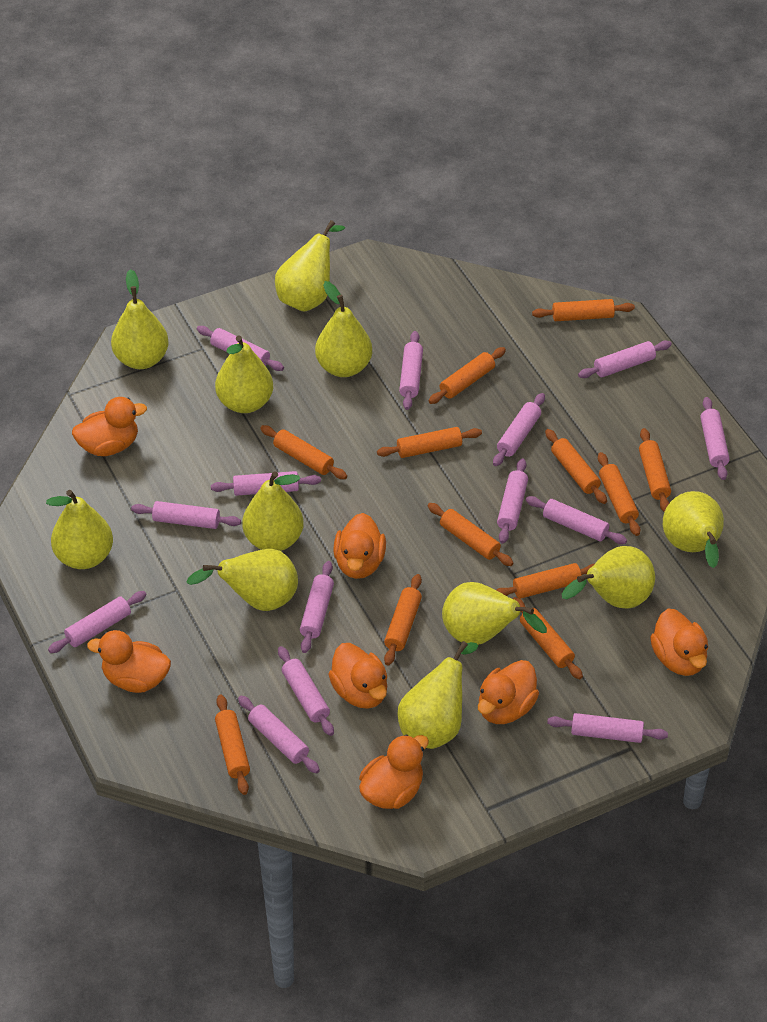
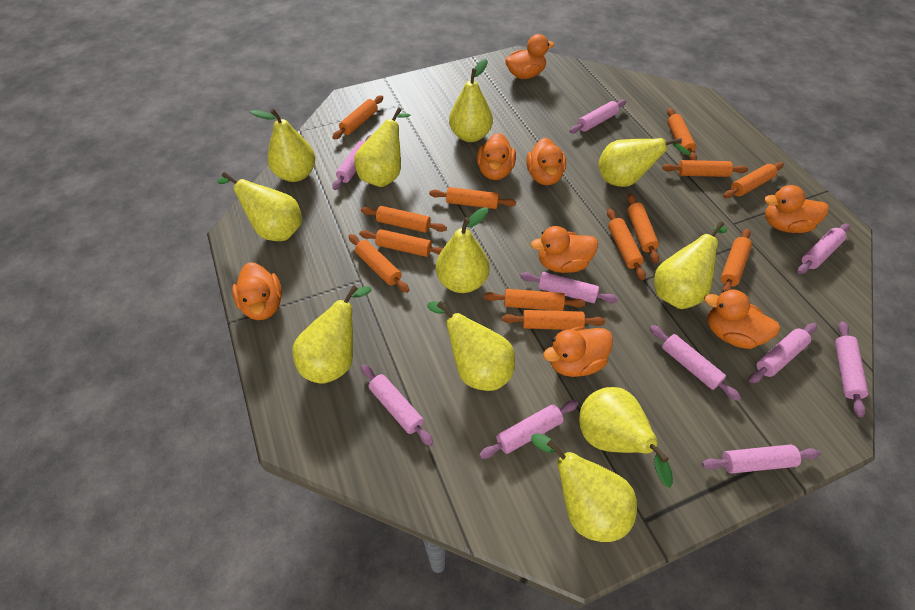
orange duck: [72,397,147,456] [87,630,171,693] [328,643,387,709] [333,513,386,579] [359,734,429,809] [478,660,539,724] [650,609,708,676] = 7 -> [232,262,282,320] [477,133,516,180] [505,34,554,79] [526,138,566,185] [531,226,598,273] [543,326,613,377] [704,290,780,349] [764,185,829,233] = 8
orange rolling pin: [215,695,250,795] [260,425,347,479] [377,427,482,458] [384,574,422,665] [428,503,513,566] [429,347,506,404] [497,563,594,599] [513,597,583,679] [532,299,635,321] [545,429,607,504] [598,452,640,536] [639,428,671,512] = 12 -> [332,95,383,140] [348,234,409,293] [359,229,443,257] [361,206,447,233] [429,187,516,209] [484,289,585,311] [502,310,605,330] [607,209,646,280] [627,194,659,263] [662,160,748,177] [667,108,697,160] [721,229,752,293] [723,162,784,198] = 13
pink rolling pin: [48,591,147,653] [131,501,241,529] [197,326,284,371] [211,471,321,496] [238,695,320,773] [278,646,334,736] [300,561,334,653] [399,331,423,410] [493,393,545,466] [497,458,528,544] [526,496,627,544] [547,713,668,743] [578,340,672,378] [700,397,730,480] = 14 -> [332,135,371,190] [361,364,433,446] [479,400,579,459] [520,272,618,303] [570,100,626,133] [650,325,741,401] [702,445,820,473] [749,323,817,383] [798,224,850,274] [835,321,869,417] = 10

